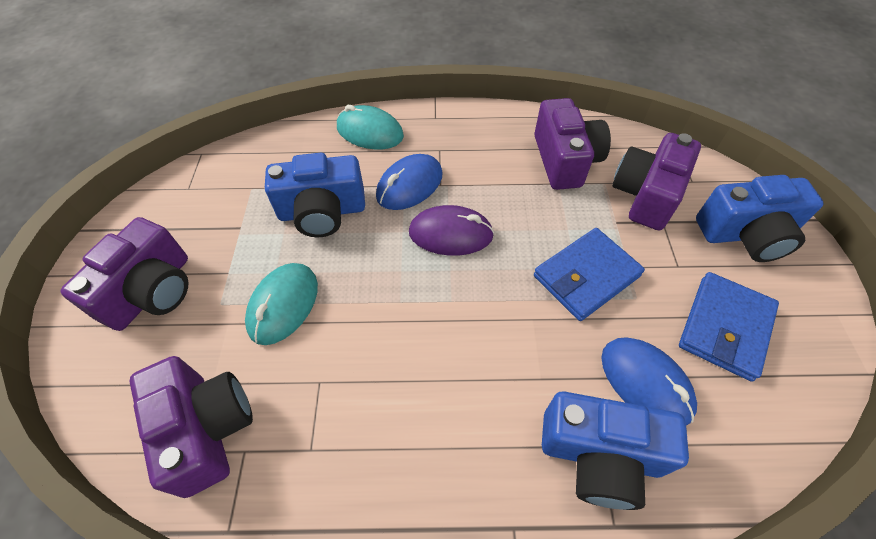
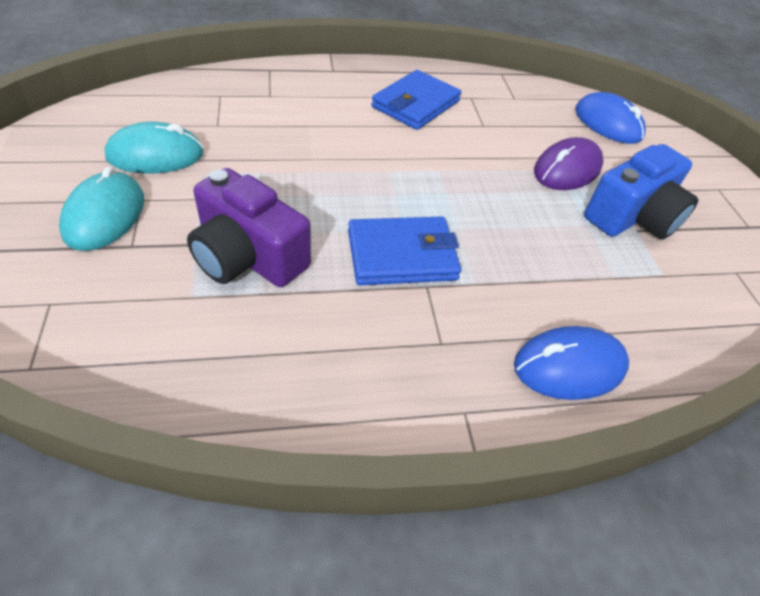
blue camera: [265,153,365,237] [542,391,689,510] [696,175,824,262] = 3 -> [584,144,698,240] = 1
purple camera: [61,217,189,331] [130,356,253,498] [534,98,611,190] [612,133,701,230] = 4 -> [187,168,311,287] = 1

